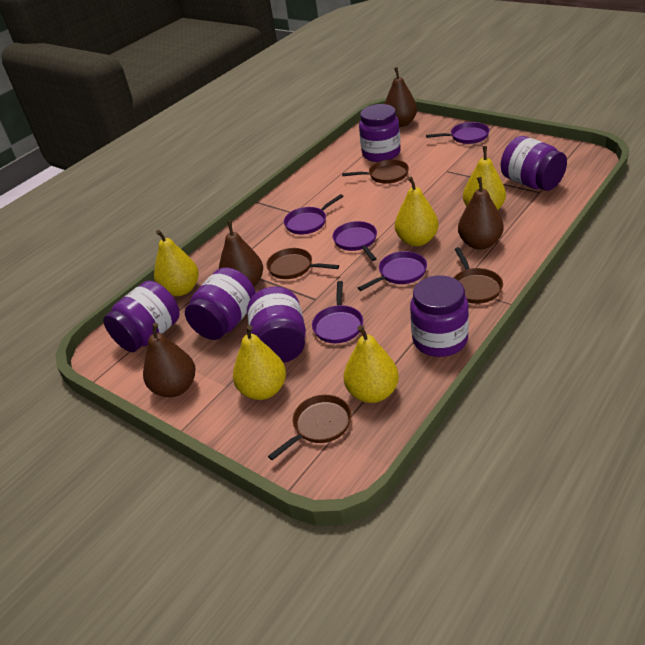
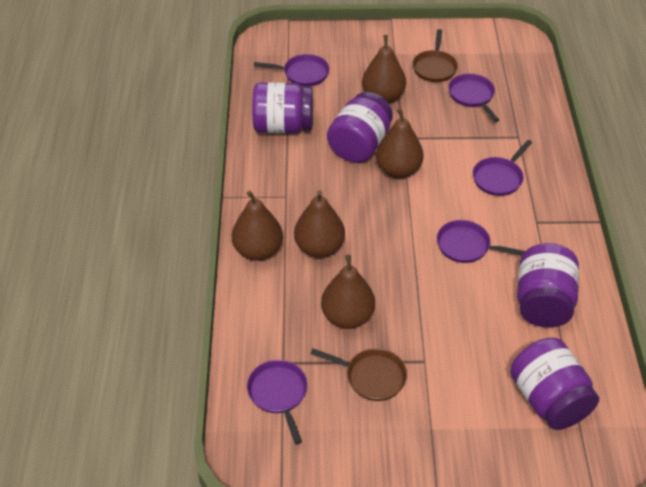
brown pan: [266,248,339,279] [268,395,351,460] [342,159,409,184] [454,247,503,304] = 4 -> [310,348,407,401] [413,29,458,82] = 2
brown pear: [143,323,196,397] [219,221,263,287] [385,67,417,127] [458,177,504,250] = 4 -> [232,191,283,261] [294,190,345,258] [321,255,375,329] [362,35,406,103] [376,108,424,178] = 5
purple jar: [103,281,180,352] [185,267,256,340] [247,287,306,363] [359,104,401,162] [410,275,469,357] [501,136,567,191] = 6 -> [252,82,313,133] [327,92,393,163] [510,338,599,430] [517,243,579,328] = 4
yellow pear: [154,230,199,296] [233,325,286,400] [344,325,399,403] [395,176,439,246] [463,146,506,210] = 5 -> none = 0

